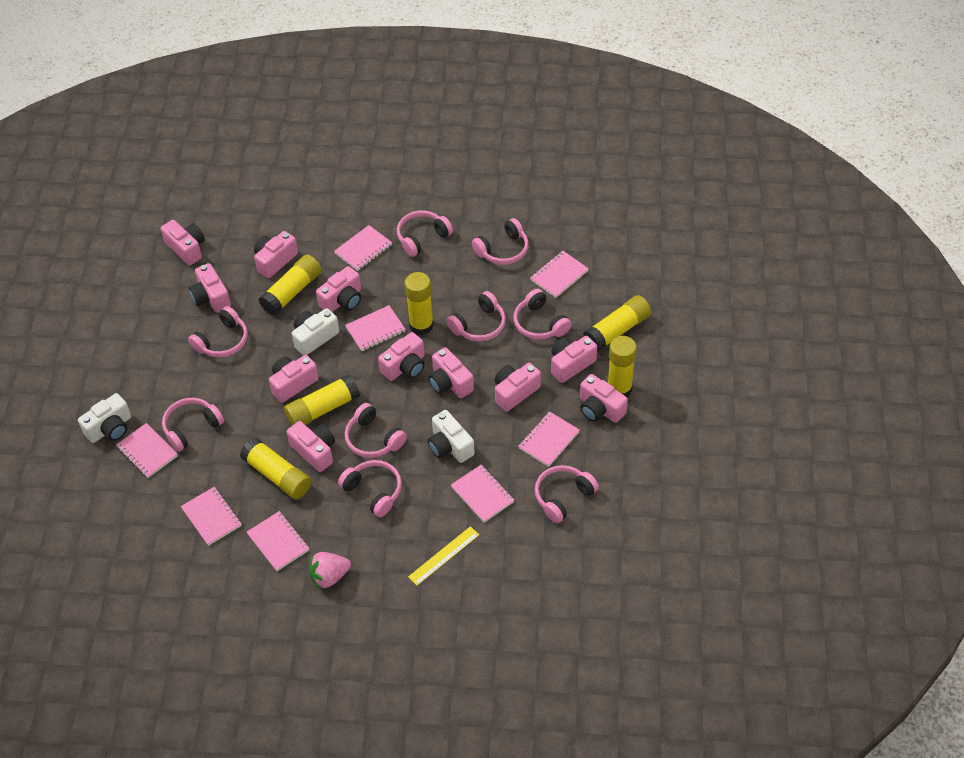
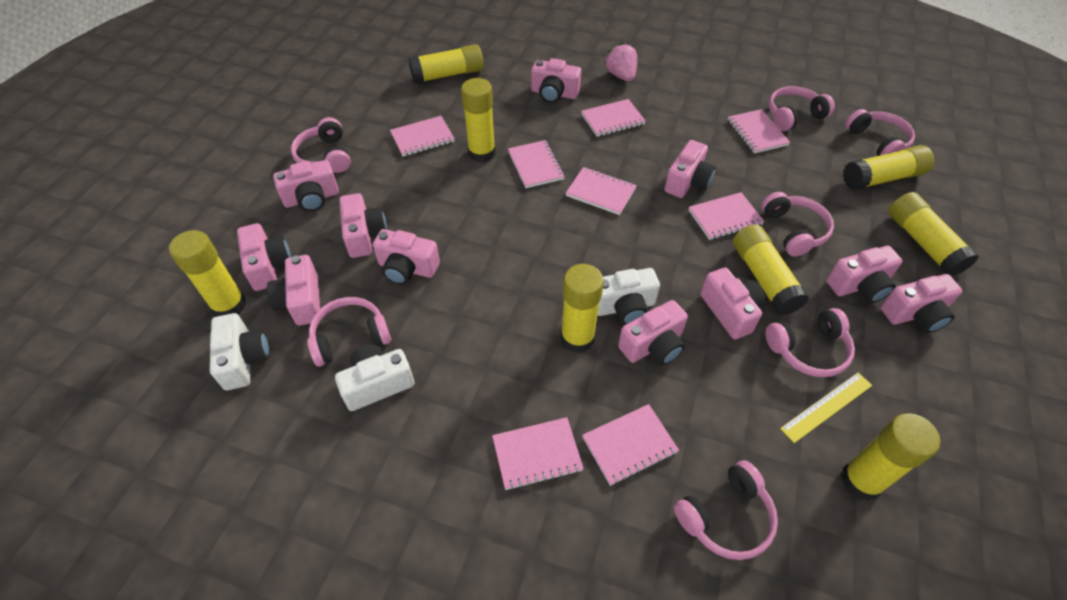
pink headphones: [162,398,224,452] [188,306,248,357] [338,460,402,517] [345,403,407,458] [397,210,453,257] [447,291,506,341] [472,218,528,265] [513,289,572,340] [535,465,599,523] = 9 -> [291,117,351,173] [307,297,391,367] [674,460,778,560] [761,192,834,257] [765,308,855,377] [768,86,835,131] [845,109,915,156] = 7
yellow glue stick: [240,438,311,499] [259,255,322,316] [284,375,360,426] [405,272,434,335] [583,295,651,352] [607,336,637,397] = 6 -> [169,230,246,317] [408,44,484,84] [461,78,495,163] [561,264,604,353] [733,225,809,315] [841,413,940,501] [843,145,934,190] [888,192,979,276] = 8

